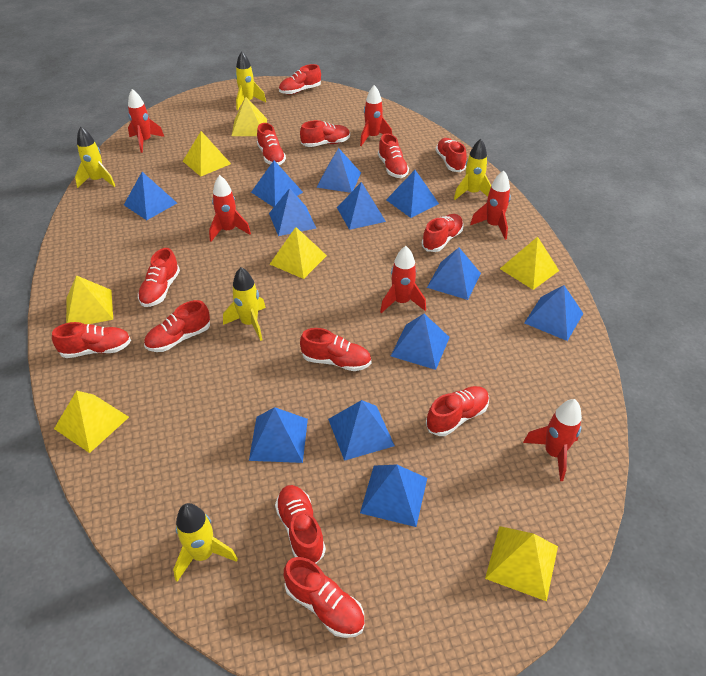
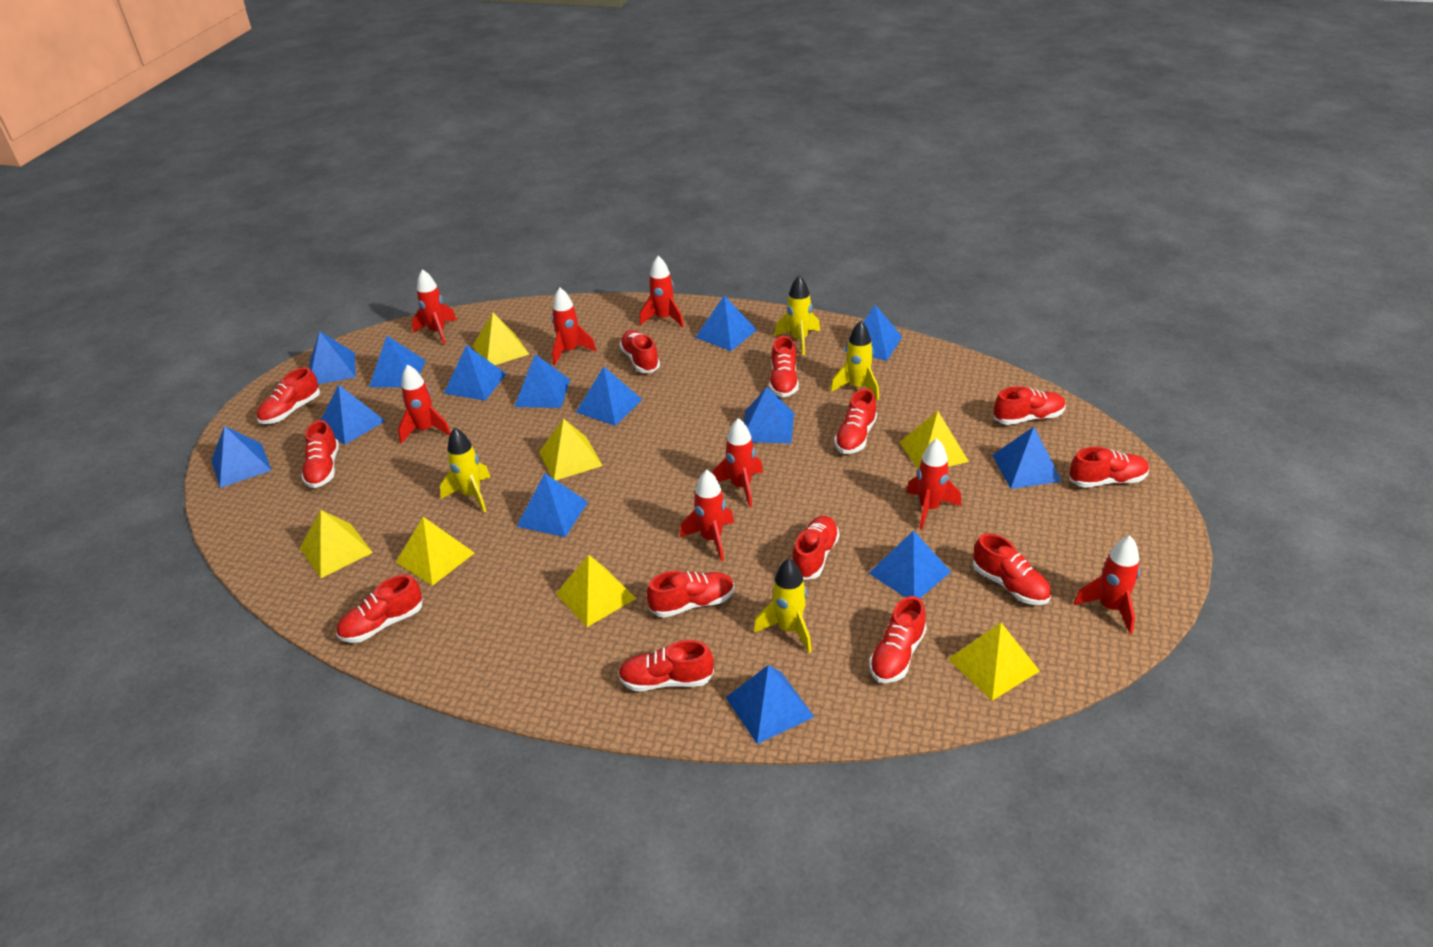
blue pyramid: [124,172,177,220] [249,407,308,463] [251,161,303,207] [269,188,316,236] [317,148,361,193] [328,400,395,461] [337,182,386,230] [360,464,427,527] [386,170,439,218] [391,314,450,370] [427,248,481,300] [524,285,583,341] = 12 -> [211,426,272,488] [309,331,356,384] [321,385,385,445] [369,336,426,387] [444,345,506,401] [514,354,570,408] [516,473,588,537] [576,367,642,426] [695,296,757,351] [726,665,814,744] [744,387,794,443] [844,305,902,361] [869,530,951,598] [992,427,1062,489] = 14
red rocket: [128,89,164,153] [209,175,251,242] [360,85,392,146] [380,246,426,313] [470,170,511,240] [523,399,582,481] = 6 -> [398,364,451,444] [412,269,457,345] [551,288,596,365] [639,256,684,328] [680,470,734,561] [712,418,763,507] [906,438,962,530] [1074,536,1140,634] = 8
yellow rocket: [75,127,115,188] [173,503,238,582] [223,267,266,341] [235,51,266,111] [454,139,491,200] = 5 -> [440,427,490,512] [754,558,812,653] [774,275,820,355] [830,321,879,400] = 4

